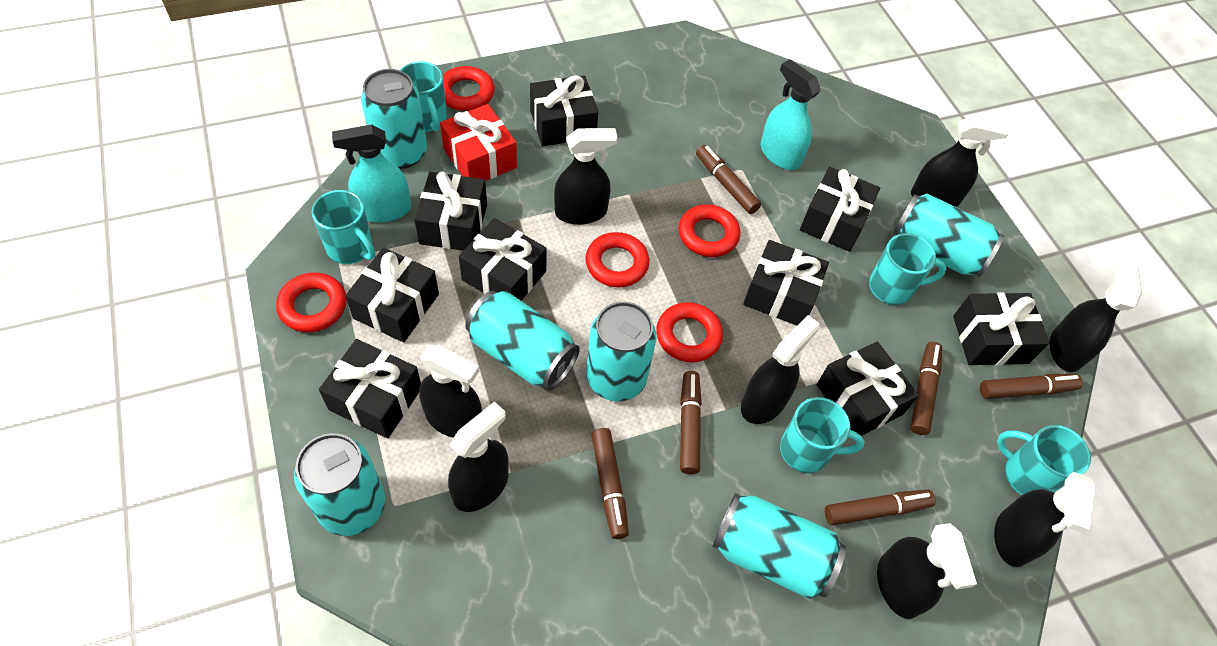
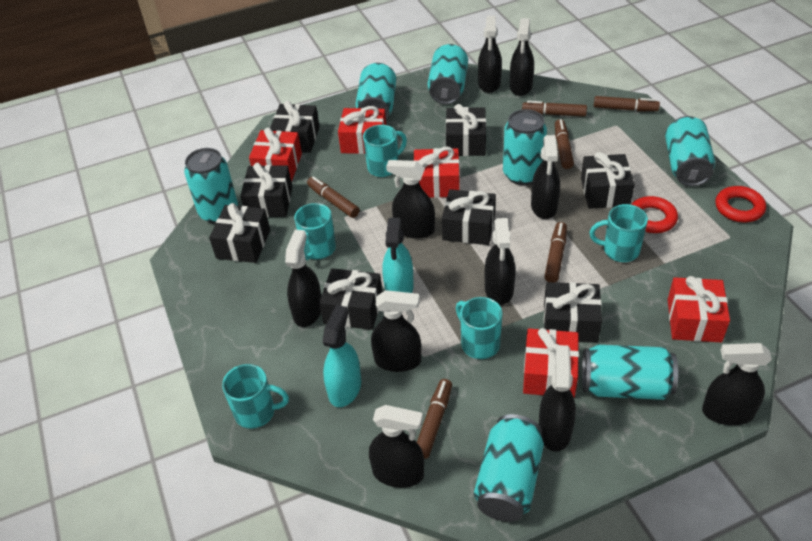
black gift: [319,339,421,439] [345,247,439,342] [414,171,487,251] [459,218,547,301] [530,75,598,146] [743,240,829,326] [800,167,880,252] [817,342,919,436] [953,292,1049,365] = 9 -> [209,203,270,263] [240,163,292,218] [270,101,320,153] [319,268,382,330] [442,189,496,245] [446,104,486,156] [544,282,602,343] [581,152,635,209] = 8
black spray bottle: [419,345,482,438] [448,402,509,512] [554,128,618,225] [741,315,820,424] [877,523,977,619] [911,115,1009,207] [994,472,1096,567] [1049,258,1142,372] = 8 -> [285,230,321,327] [369,405,424,488] [371,290,421,372] [386,160,435,239] [478,16,502,93] [485,218,515,305] [510,18,534,96] [531,135,560,219] [539,345,576,452] [702,343,772,425] = 10
red gift: [440,104,517,181] = 1 -> [249,127,302,181] [338,106,386,154] [414,147,460,198] [523,328,579,398] [668,276,730,342] = 5
red ring: [276,272,346,332] [443,66,494,111] [585,232,649,288] [656,302,723,362] [679,204,740,257] = 5 -> [631,196,678,233] [716,186,766,222] = 2
turquoise can: [294,433,385,536] [361,69,427,169] [465,291,580,390] [586,301,656,401] [712,493,846,599] [893,193,1004,277] = 6 -> [184,148,238,224] [356,63,396,120] [428,44,468,104] [474,414,544,522] [503,109,547,185] [582,345,678,400] [665,116,715,186] = 7

